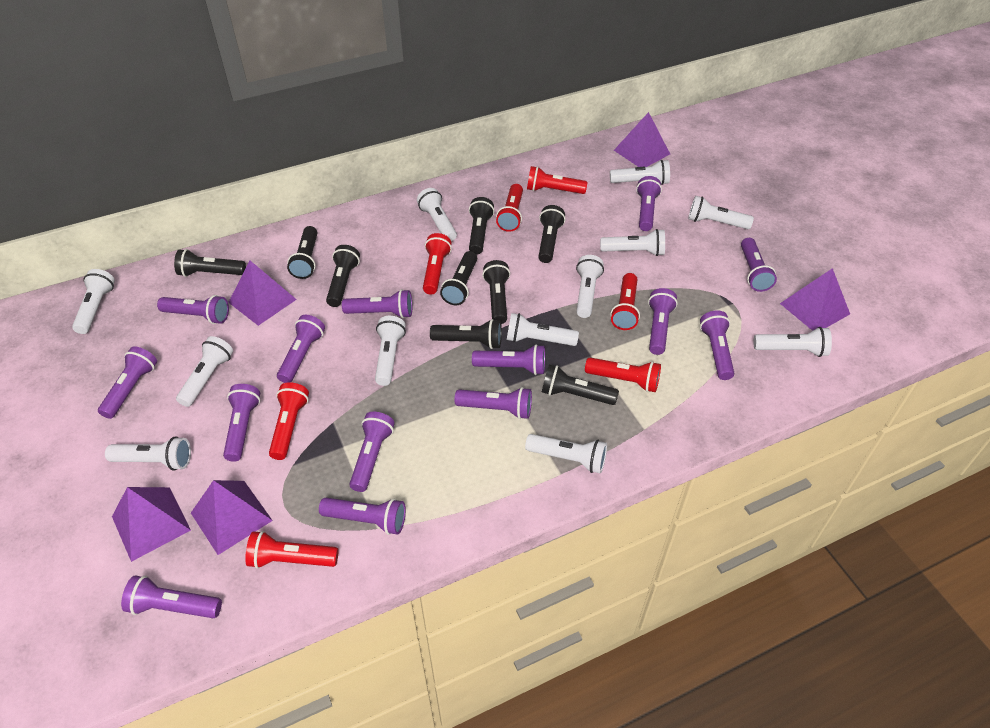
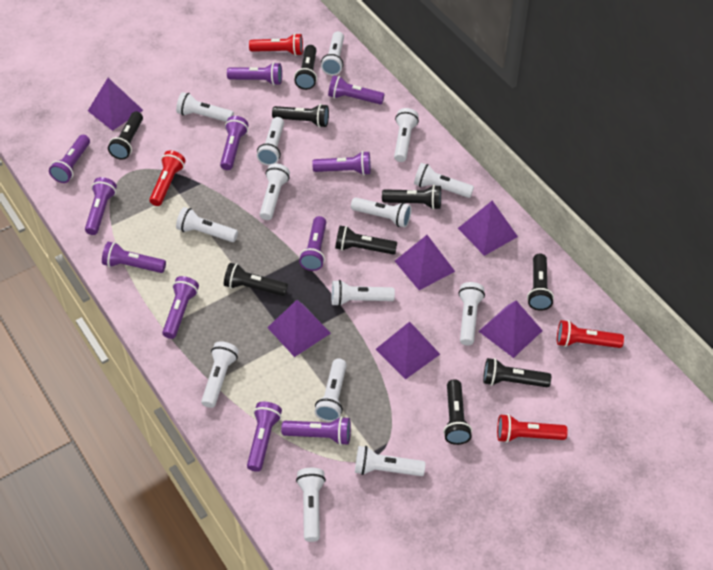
purple flashlight: [98,347,157,419] [121,575,222,618] [157,295,229,324] [223,384,260,461] [277,315,325,383] [319,498,406,535] [342,289,412,318] [349,412,395,492] [454,387,532,419] [472,344,545,375] [636,176,662,231] [648,288,678,355] [700,310,734,380] [741,238,777,292] = 14 -> [49,135,90,183] [85,177,117,235] [102,242,166,273] [162,276,199,339] [220,116,249,170] [227,62,282,85] [247,402,282,472] [281,416,351,445] [299,216,326,271] [312,151,371,175] [328,75,385,104] = 11
purple pyramid: [112,487,191,562] [191,480,273,555] [228,261,297,326] [614,112,670,167] [780,268,850,331] = 5 -> [88,78,143,131] [267,300,331,357] [375,322,440,379] [395,235,455,290] [458,201,518,256] [479,301,543,358] = 6
red flashlight: [245,531,338,569] [269,382,309,460] [423,233,452,294] [496,184,523,232] [527,166,587,194] [585,358,661,392] [611,273,640,330] = 7 -> [149,150,186,206] [249,33,303,56] [497,414,568,443] [557,320,624,348] = 4
white flashlight: [72,269,115,334] [105,436,191,470] [176,336,233,407] [375,316,406,386] [417,188,457,241] [507,313,579,346] [525,434,607,474] [576,255,604,318] [600,229,665,256] [610,160,670,185] [688,196,754,229] [754,327,832,357] = 12 -> [176,92,234,122] [176,207,238,242] [201,341,239,408] [257,117,284,166] [260,163,290,220] [296,468,326,542] [315,358,347,422] [321,31,344,75] [332,280,395,306] [351,197,412,227] [355,446,426,476] [394,108,419,162] [414,163,474,198] [458,282,485,345] = 14

